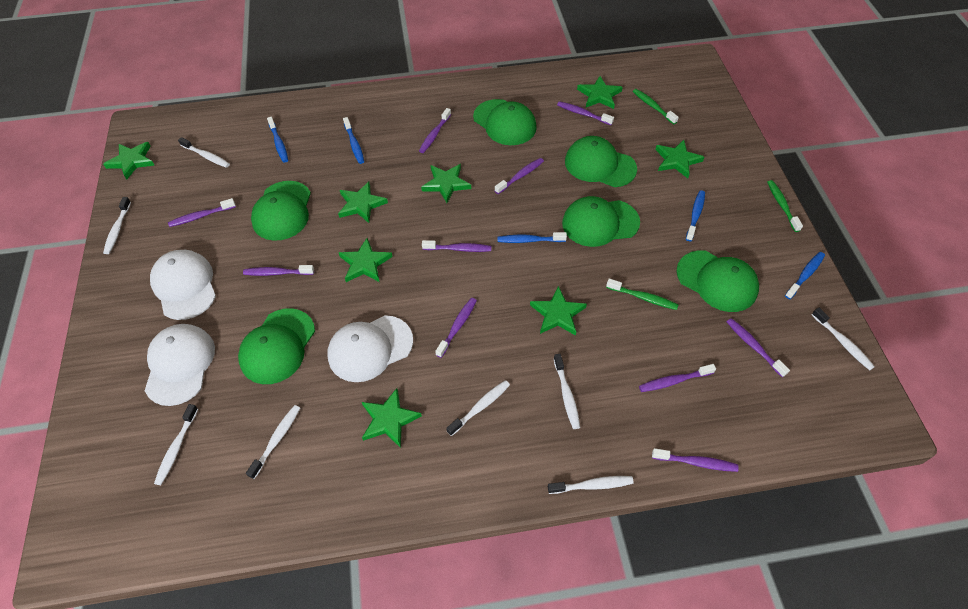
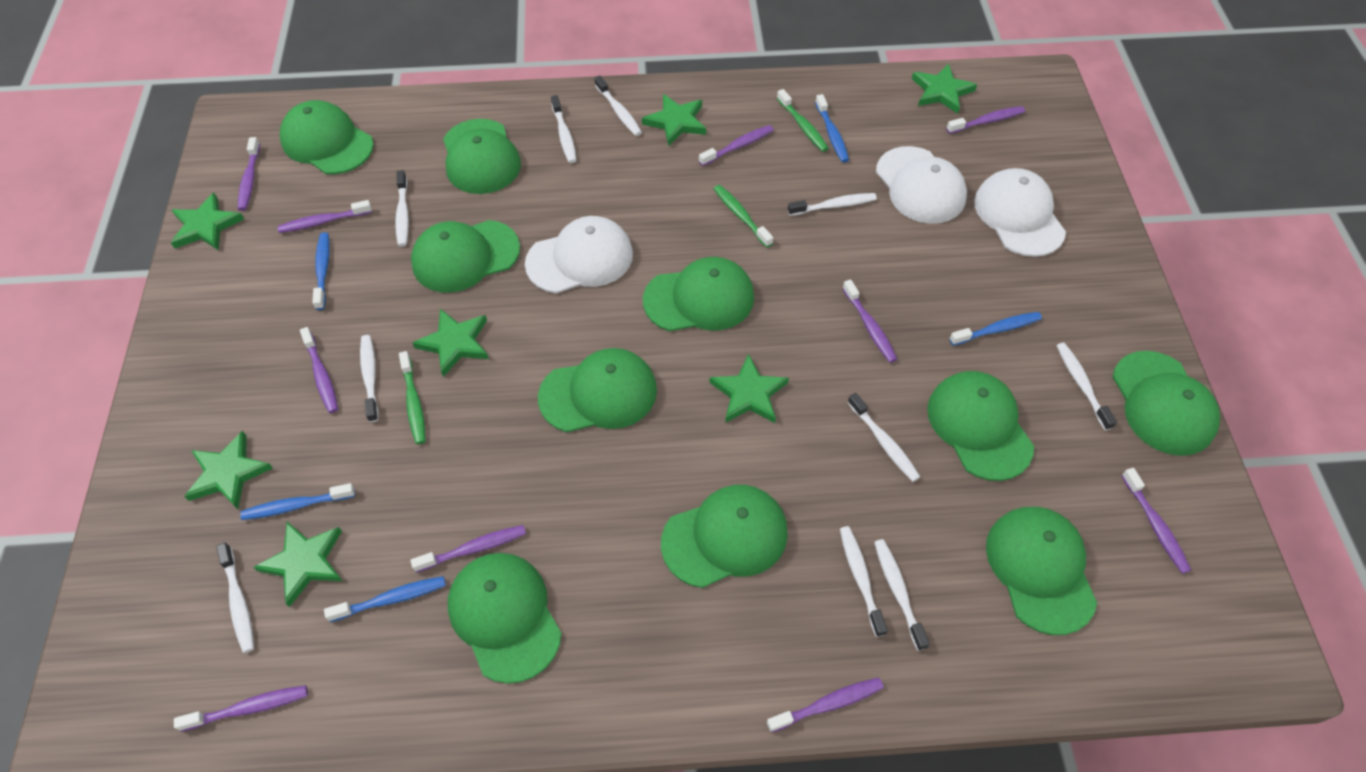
green cap: [238,308,315,384] [251,181,311,241] [473,99,537,145] [562,196,640,247] [565,136,637,187] [676,250,759,312] = 6 -> [280,100,374,174] [411,220,520,293] [443,119,521,194] [448,553,562,684] [538,348,657,432] [643,257,754,331] [661,485,788,588] [927,371,1034,481] [986,507,1097,635] [1112,351,1220,456] = 10
green star: [103,142,155,179] [338,182,388,223] [339,238,393,282] [362,388,422,448] [421,164,471,203] [530,286,587,336] [577,76,623,109] [655,140,704,178] = 8 -> [171,193,244,250] [184,431,273,509] [253,522,342,607] [413,309,489,377] [642,94,706,146] [709,354,789,423] [912,64,977,114] = 7
white toothbrush: [103,197,131,254] [154,404,198,485] [178,137,230,168] [246,405,300,479] [446,380,510,436] [548,476,634,494] [554,354,580,429] [812,308,875,370] = 8 -> [216,542,254,653] [360,335,379,422] [395,170,409,247] [551,95,577,163] [594,76,642,136] [788,193,877,216] [840,526,888,637] [847,393,920,482] [874,539,930,651] [1056,343,1117,431] = 10

